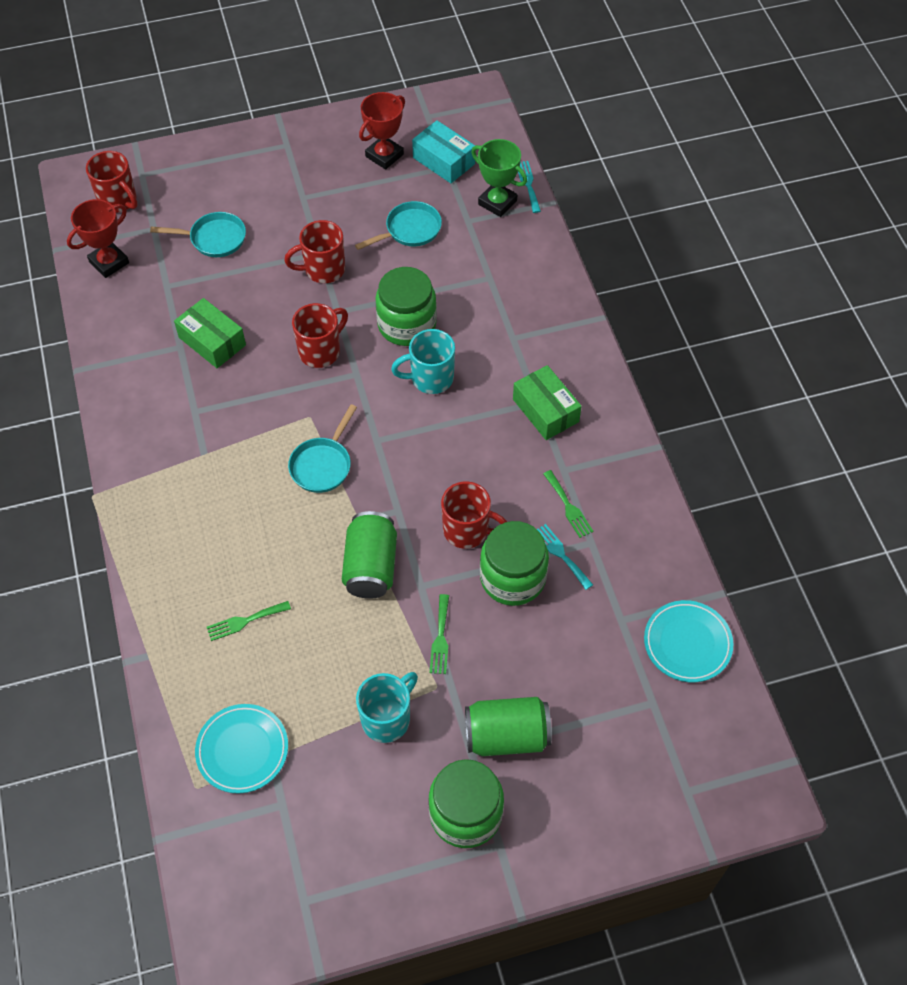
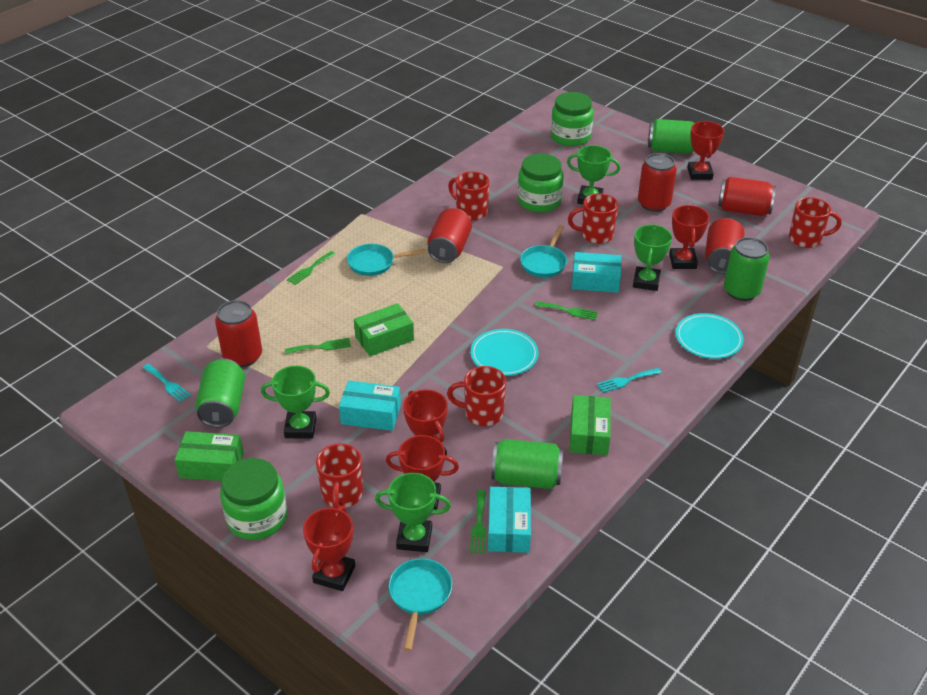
green box: [174,298,246,368] [513,365,582,440] = 2 -> [175,431,244,481] [354,303,414,356] [570,395,611,455] = 3
green can: [342,511,397,599] [465,697,552,756] = 2 -> [195,358,245,428] [491,439,563,489] [648,119,694,154] [724,237,770,301] = 4
green fork: [207,601,291,641] [429,594,449,674] [543,470,593,538] = 3 -> [285,338,351,354] [287,251,335,285] [470,490,486,554] [535,301,598,320] = 4
green trophy: [471,139,527,217] = 1 -> [261,365,330,439] [375,473,451,552] [567,145,620,204] [633,225,672,291] = 4
red can: none = 0 -> [215,300,262,367] [427,208,472,263] [638,153,677,212] [705,218,744,274] [718,177,776,216] = 5
red mug: [86,151,138,213] [284,220,345,283] [292,303,348,368] [441,481,507,549] = 4 -> [316,443,363,509] [447,366,506,426] [448,171,489,221] [568,193,618,244] [789,197,842,248] = 5
red trophy: [67,199,129,278] [359,92,405,170] = 2 -> [303,506,355,591] [386,435,459,510] [403,390,448,455] [669,205,709,269] [687,121,724,180] = 5
turquoise box: [412,120,475,183] = 1 -> [339,381,401,431] [488,487,531,553] [572,252,621,293] = 3
turquoise mug: [356,672,418,743] [391,329,455,394] = 2 -> none = 0

